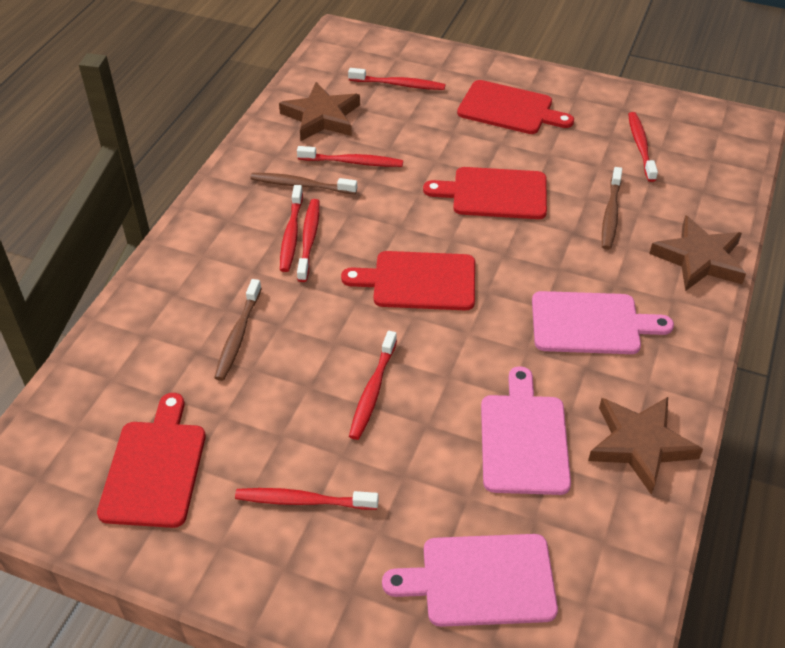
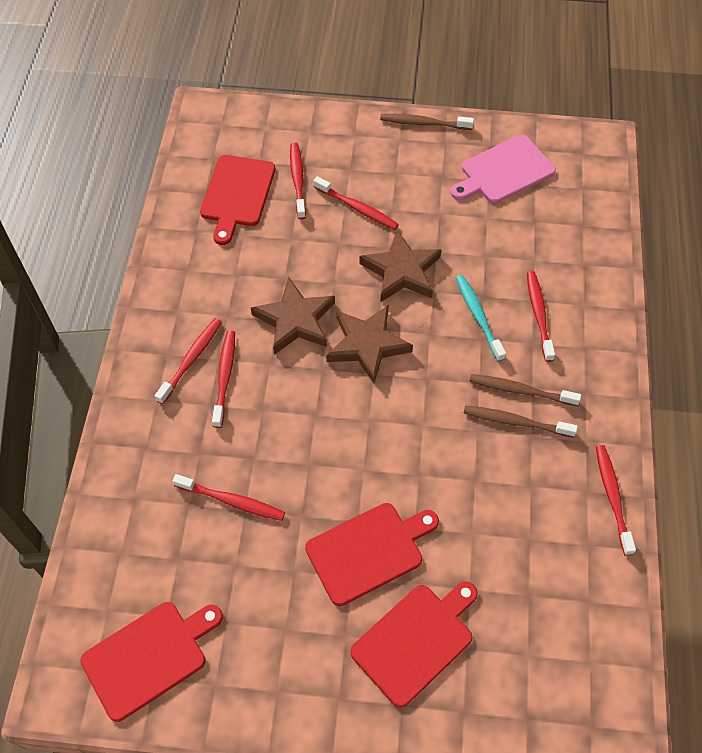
pink cutting board: [382,534,558,627] [481,366,571,495] [532,291,674,354] = 3 -> [451,135,556,203] = 1
turquoise toothbrush: none = 0 -> [456,275,506,362] = 1

